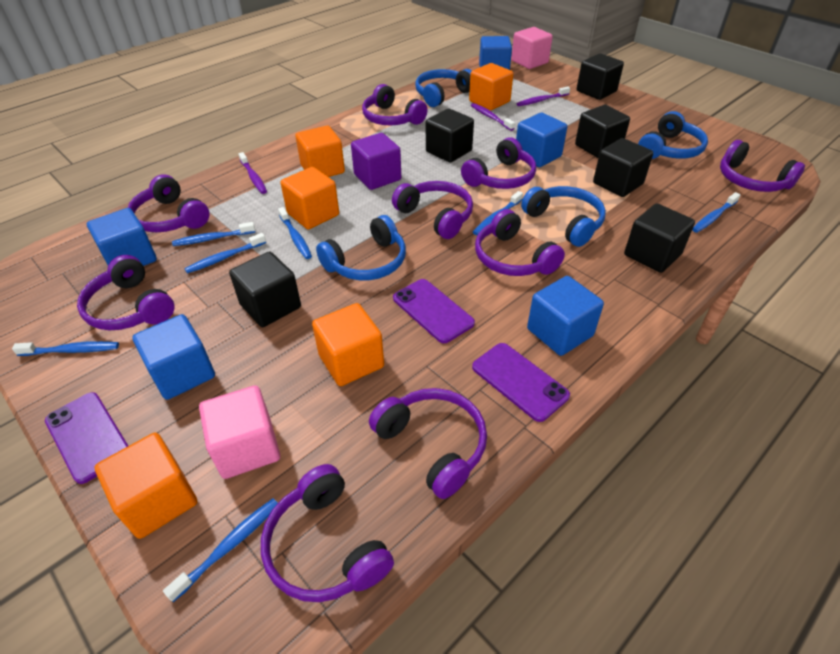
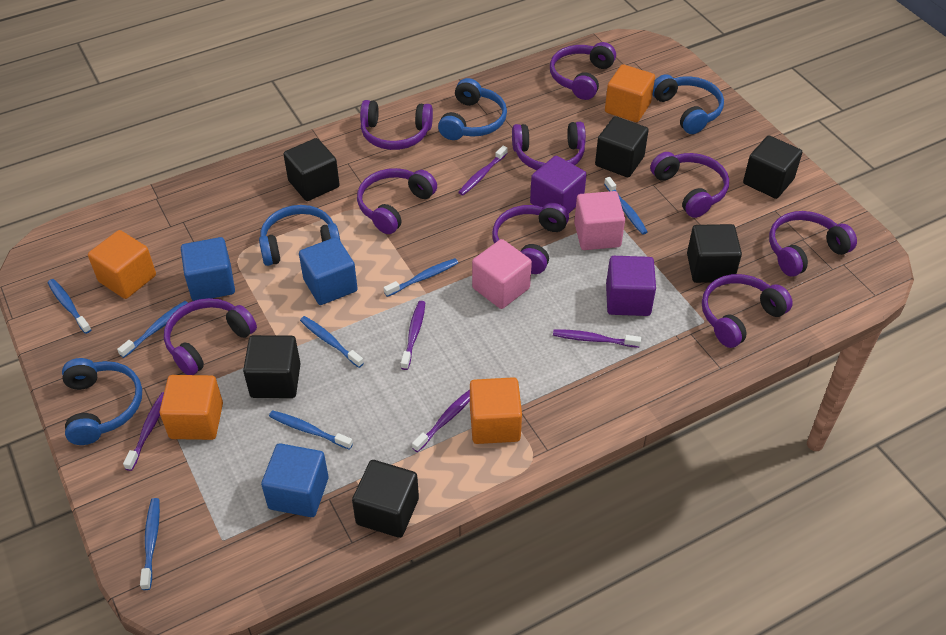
blue cube: [87,208,157,266] [132,314,215,400] [479,36,512,70] [516,112,567,167] [527,276,604,356] = 5 -> [181,237,235,301] [261,443,329,517] [299,237,358,305] = 3
orange cube: [95,433,197,539] [280,167,339,229] [295,126,345,177] [312,303,384,386] [469,63,513,110] = 5 -> [88,230,156,299] [160,375,223,440] [470,377,522,444] [605,64,655,122] = 4
purple cube: [351,133,401,190] = 1 -> [530,156,587,213] [606,256,656,316] = 2
purple phone: [45,392,128,484] [393,279,475,343] [472,343,570,422] = 3 -> none = 0
purple toothbrush: [239,152,267,194] [471,103,515,131] [516,86,570,106] = 3 -> [123,392,164,471] [401,301,425,370] [412,390,470,452] [458,145,508,195] [553,329,641,348] = 5

